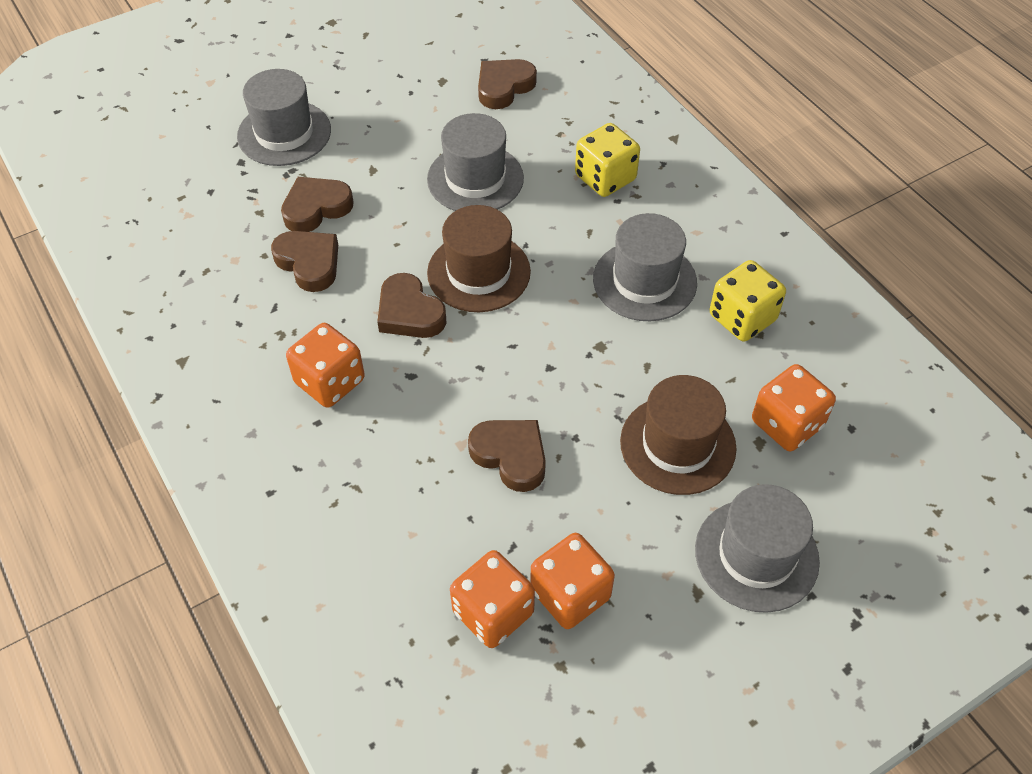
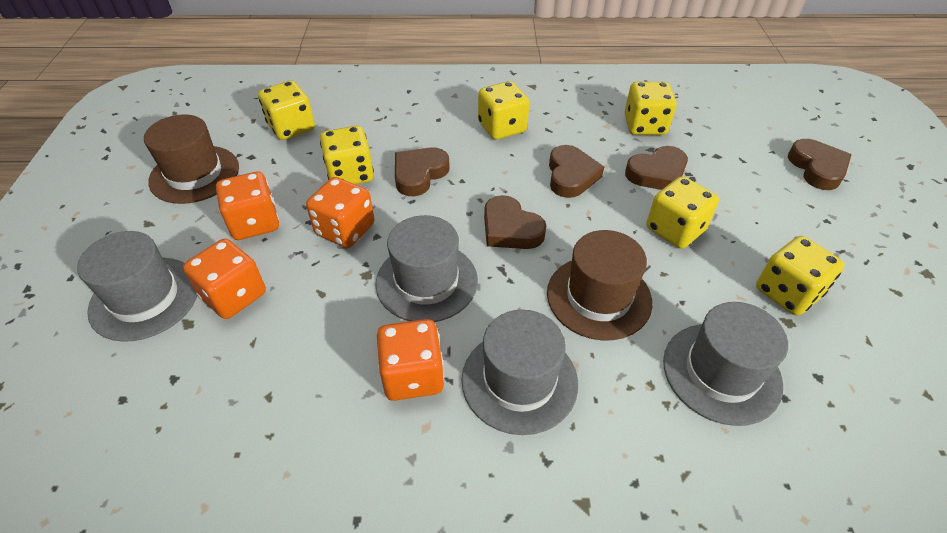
yellow dice: [575,123,640,197] [710,260,786,342] = 2 -> [258,81,315,140] [320,126,374,184] [478,81,529,140] [624,82,677,135] [647,176,719,249] [756,236,844,315] = 6

